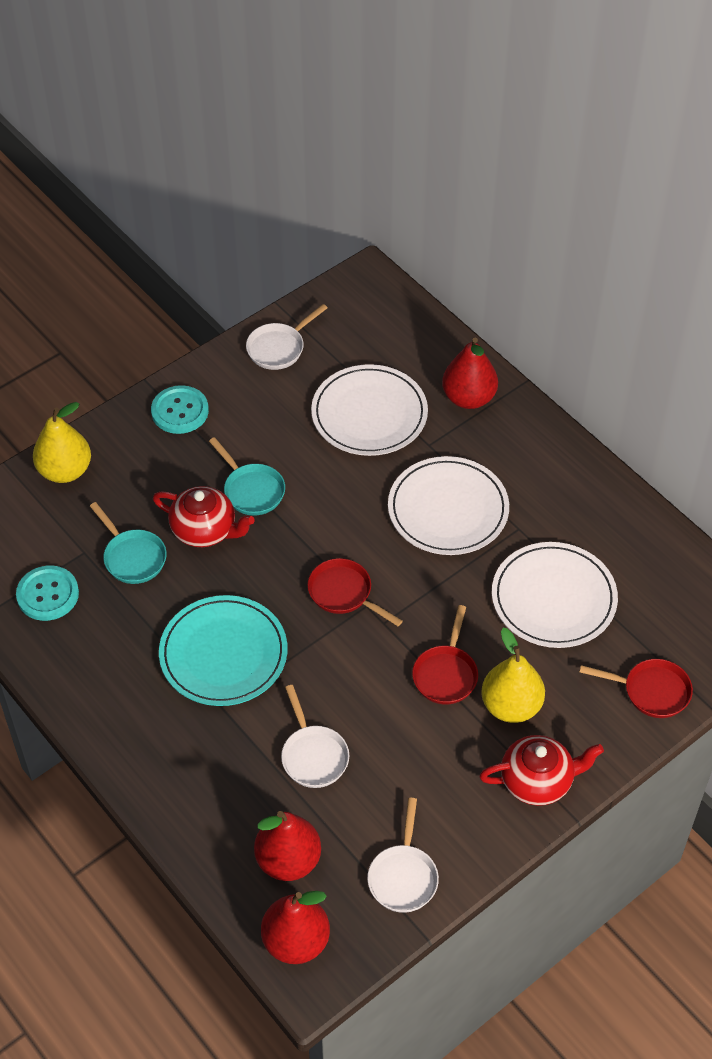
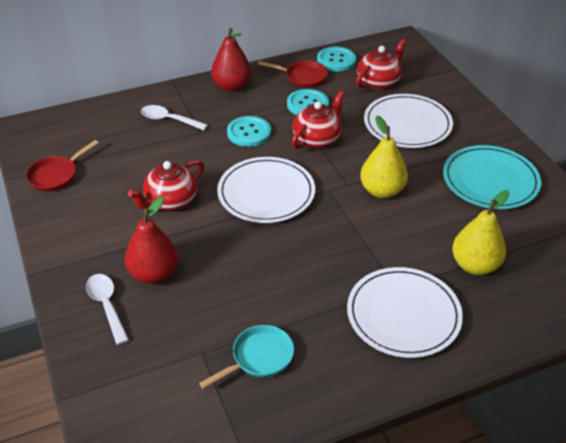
red pan: [308,558,403,626] [412,605,478,705] [579,659,693,718] = 3 -> [26,140,99,192] [258,61,328,88] = 2
red pear: [254,811,321,881] [261,891,330,964] [442,338,498,409] = 3 -> [125,197,178,284] [211,28,252,92] = 2
red teapot: [153,486,254,547] [479,735,604,806] = 2 -> [128,160,204,211] [292,91,345,149] [356,39,407,90] = 3
turquoise button: [16,565,79,621] [151,385,209,434] = 2 -> [227,116,271,147] [287,89,329,115] [317,47,356,72] = 3
turquoise pan: [90,502,167,584] [209,437,285,516] = 2 -> [199,325,294,389] = 1
white pan: [246,304,327,370] [281,685,349,788] [367,798,439,913] = 3 -> none = 0
white spoon: none = 0 -> [86,274,129,345] [141,105,208,130] = 2

